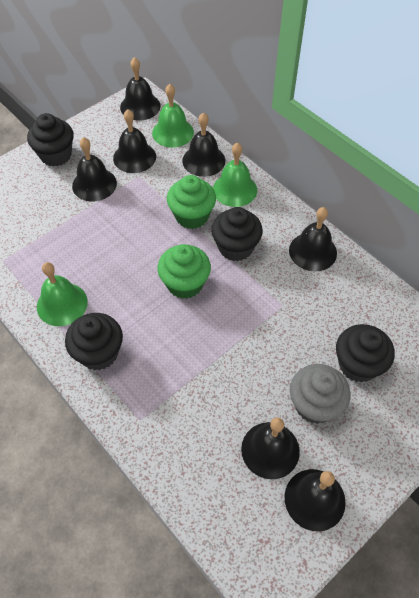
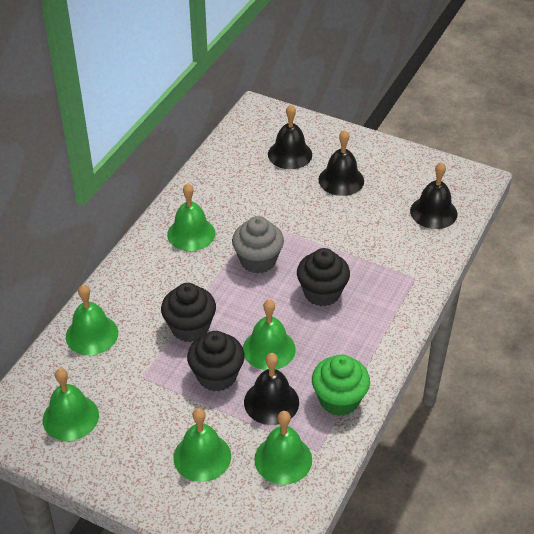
black bell: [72,137,117,202] [113,109,156,173] [120,57,160,121] [182,112,225,177] [241,418,300,479] [284,469,346,531] [289,207,337,271] = 7 -> [244,353,299,425] [268,105,312,169] [319,130,364,196] [410,162,457,229] = 4
black cupcake: [27,113,74,166] [65,313,123,370] [211,207,263,261] [336,324,395,383] = 4 -> [161,283,216,342] [187,331,245,391] [297,248,350,306] = 3
green bell: [37,262,88,326] [152,84,194,148] [213,142,257,207] = 3 -> [43,368,99,441] [66,285,118,355] [167,183,215,251] [173,408,231,482] [243,299,296,370] [254,411,312,485] = 6
green cupcake: [157,244,211,299] [167,175,216,229] = 2 -> [312,354,370,416] = 1

